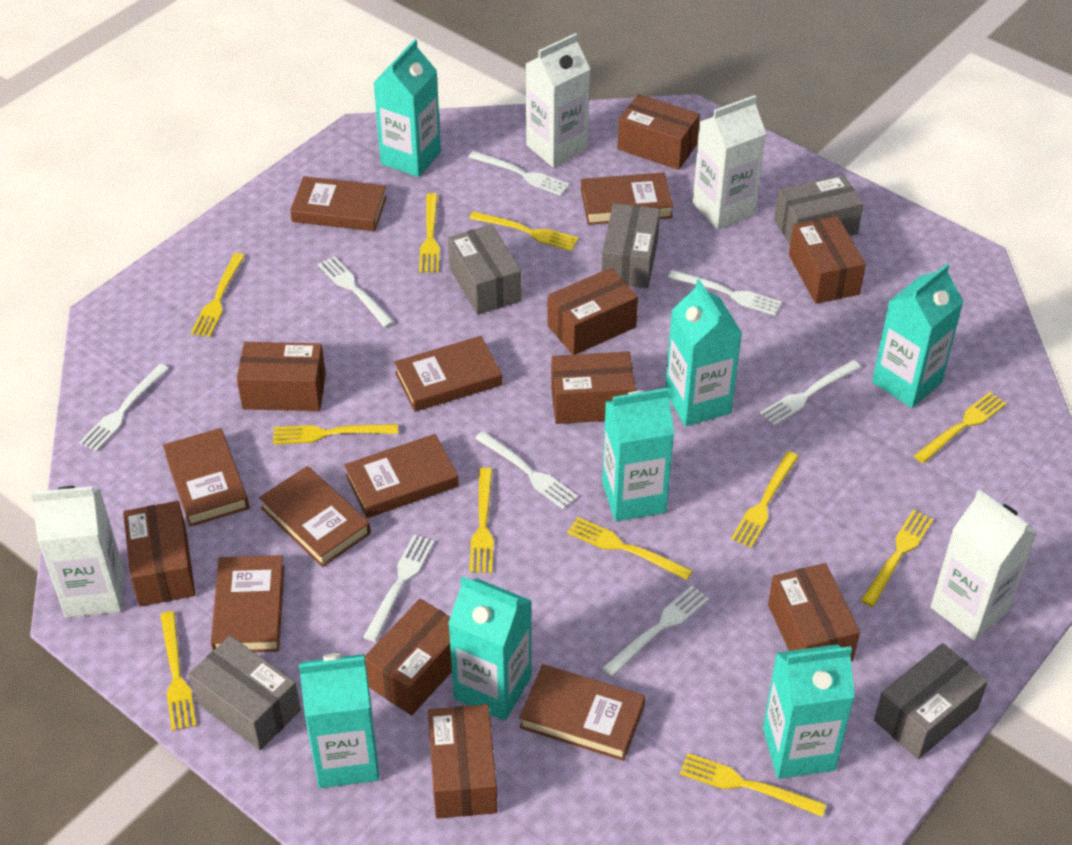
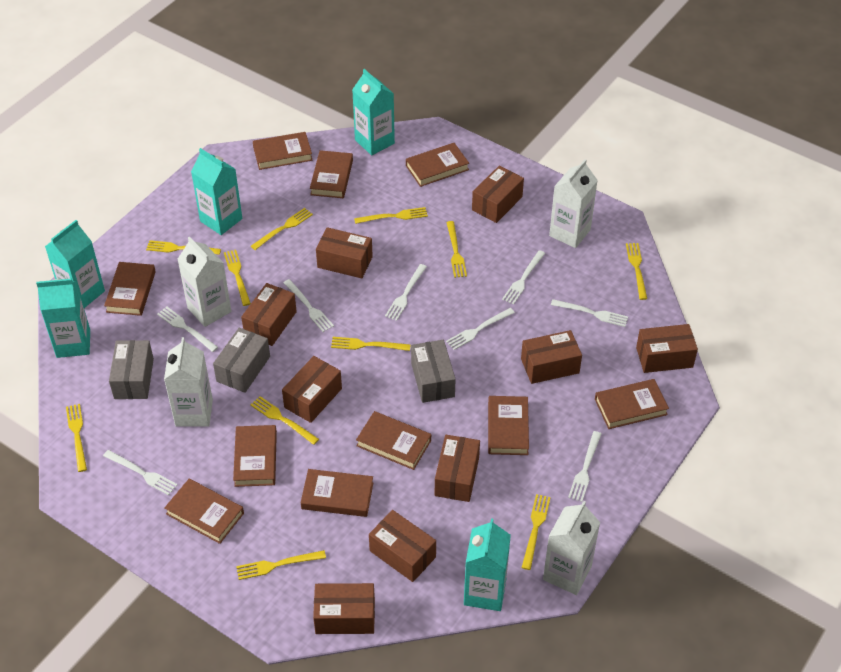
brown book: [163,428,249,527] [211,555,285,652] [259,466,371,567] [290,176,387,231] [344,434,459,518] [394,336,502,412] [519,664,645,761] [581,172,673,225] = 8 -> [104,262,156,316] [165,479,244,544] [233,425,277,487] [253,132,313,170] [301,469,373,517] [310,150,353,198] [356,411,431,470] [406,143,469,187] [488,396,529,455] [595,379,669,429] = 10
grey box: [188,635,301,750] [448,224,521,315] [601,203,660,288] [774,174,863,244] [874,643,988,759] = 5 -> [109,340,154,399] [213,328,270,393] [411,340,456,403] = 3
turquoise carton: [299,653,379,788] [373,39,441,177] [448,576,532,721] [602,388,674,521] [665,279,742,426] [763,644,855,779] [872,263,964,408] = 7 -> [36,278,90,358] [45,220,105,308] [191,148,242,235] [352,69,395,155] [464,518,511,611] = 5

